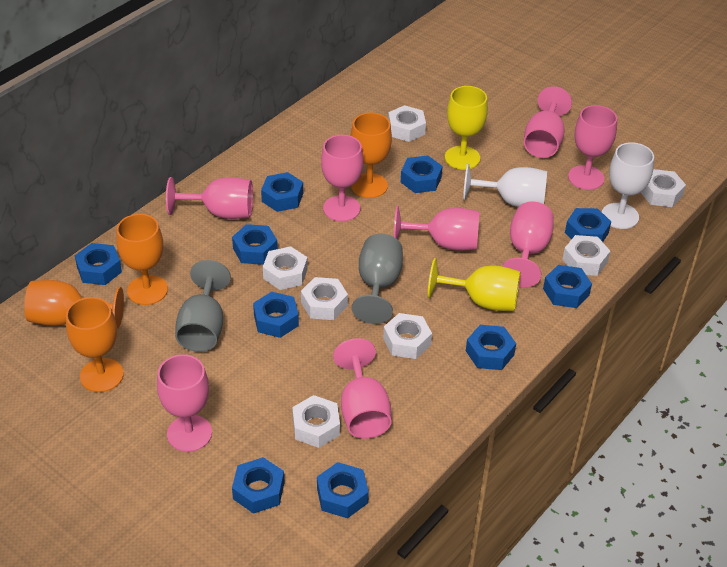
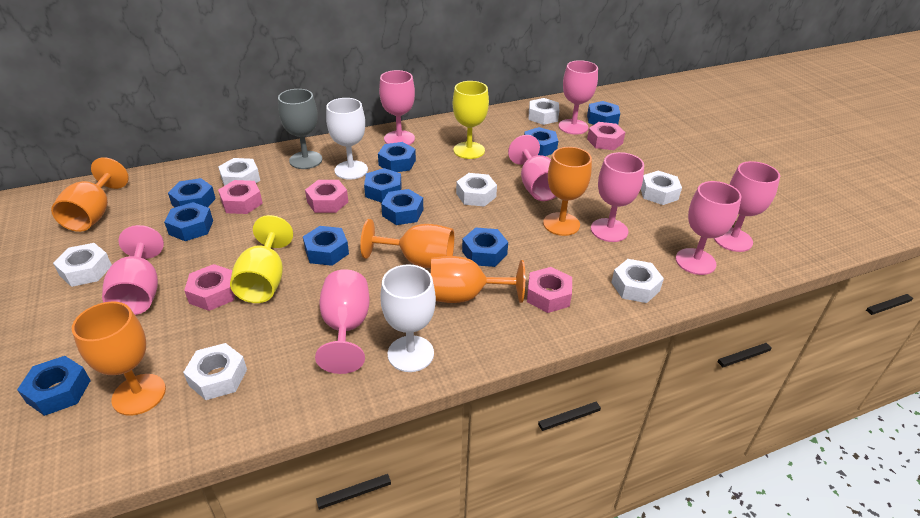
grey goblet: [175,260,231,352] [352,234,403,324] = 2 -> [278,89,322,169] = 1
orange goblet: [24,280,124,329] [66,297,124,392] [116,214,168,305] [351,112,392,198] = 4 -> [51,157,129,232] [72,301,166,416] [360,219,454,268] [431,256,525,303] [543,147,592,236] = 5
pink nut: none = 0 -> [184,264,235,311] [218,180,263,214] [305,180,348,213] [527,267,572,313] [587,122,625,150] = 5

